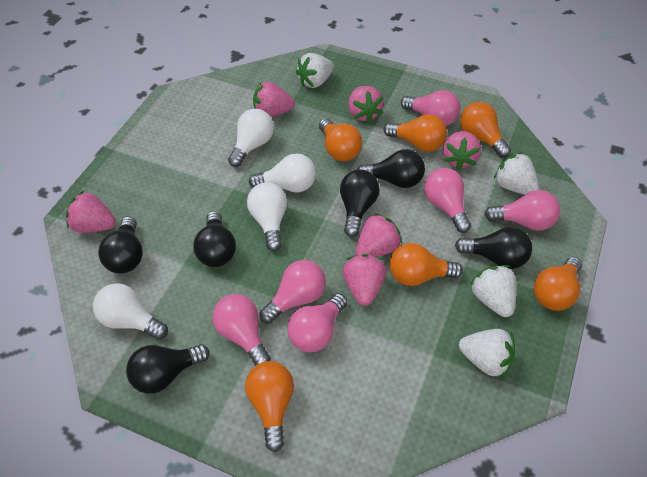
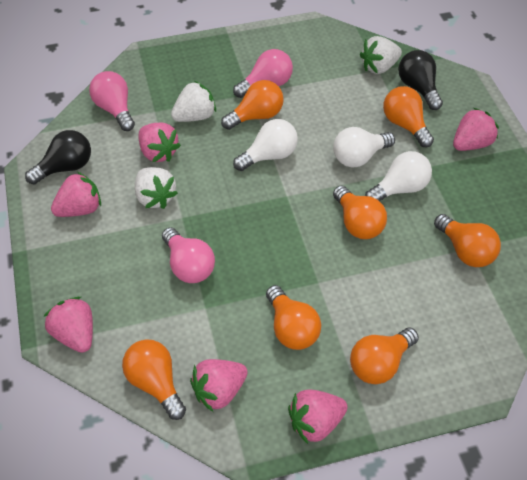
black light bulb: [98,216,143,274] [126,344,209,394] [193,211,236,267] [340,170,380,237] [357,149,425,188] [455,227,532,269] = 6 -> [25,130,91,184] [398,50,443,110] = 2
orange light bulb: [245,361,294,452] [319,118,362,161] [384,114,447,152] [389,243,463,286] [460,102,511,158] [534,257,582,311] = 6 -> [122,339,186,420] [221,80,284,130] [266,285,321,350] [333,185,387,239] [350,327,419,384] [383,86,434,147] [434,214,501,267] = 7
pink light bulb: [212,294,271,366] [259,260,326,324] [287,293,347,352] [401,90,460,126] [424,168,471,233] [484,190,560,231] = 6 -> [89,71,135,131] [162,227,215,283] [233,49,293,98] = 3
white light bulb: [93,283,168,339] [228,109,274,167] [247,182,287,251] [249,153,316,192] = 4 -> [233,119,298,171] [333,127,395,168] [365,151,432,201] = 3
white strawberry: [296,53,334,88] [459,329,515,378] [470,265,517,317] [494,152,539,195] = 4 -> [135,167,178,209] [171,81,216,122] [360,36,402,74] = 3

